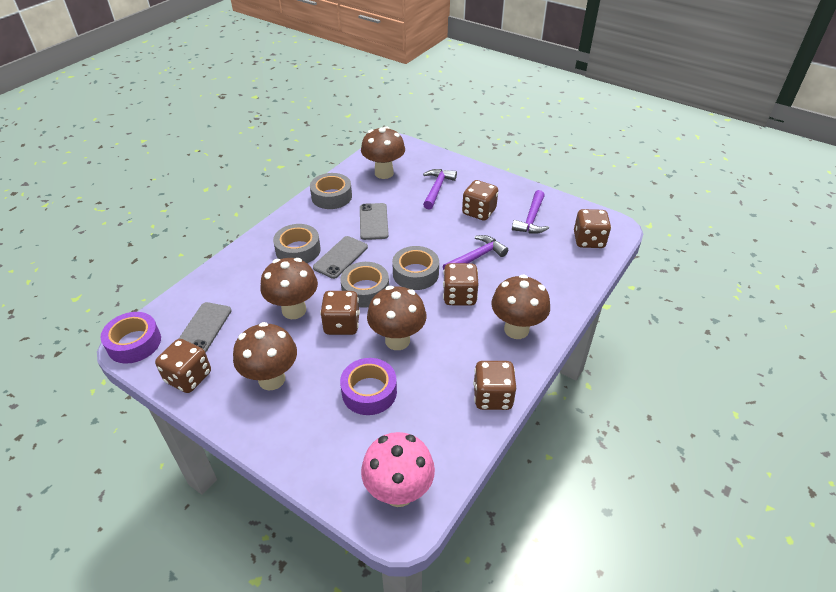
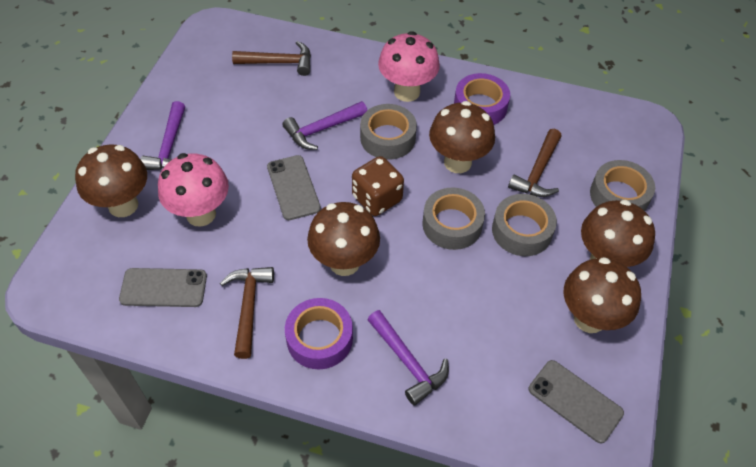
brown dice: [155,339,211,393] [320,291,360,335] [443,263,478,306] [462,180,498,221] [473,361,516,410] [574,209,611,248] = 6 -> [352,156,404,216] = 1
brown hammer: none = 0 -> [220,267,274,359] [232,41,311,76] [508,129,561,197] = 3
pink mushroom: [361,432,435,507] = 1 -> [158,153,229,227] [378,31,440,102] = 2

